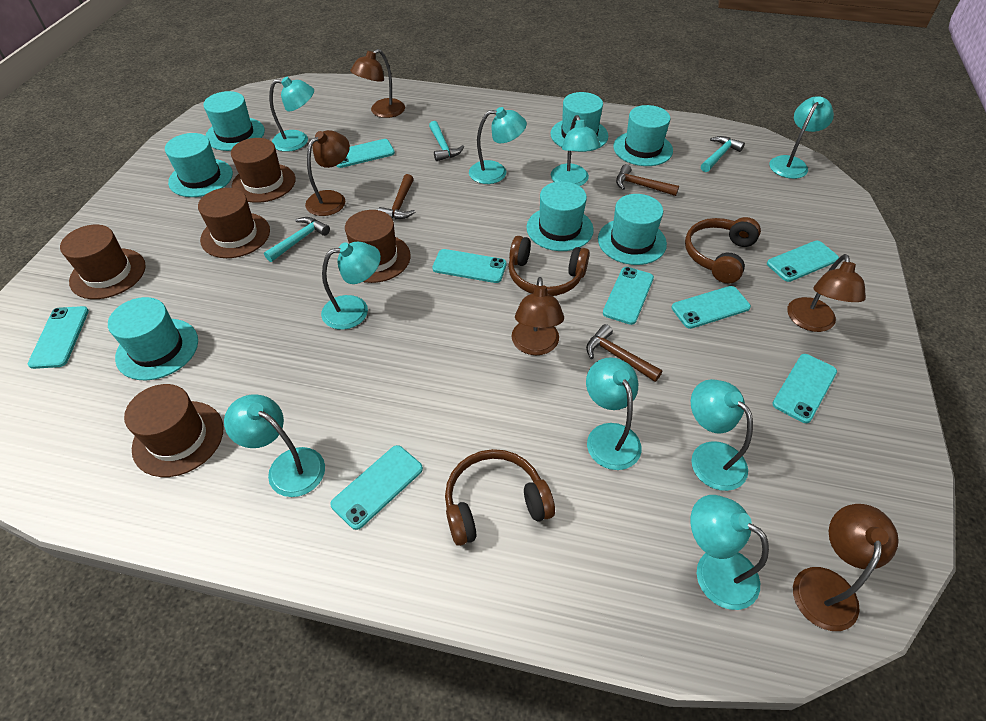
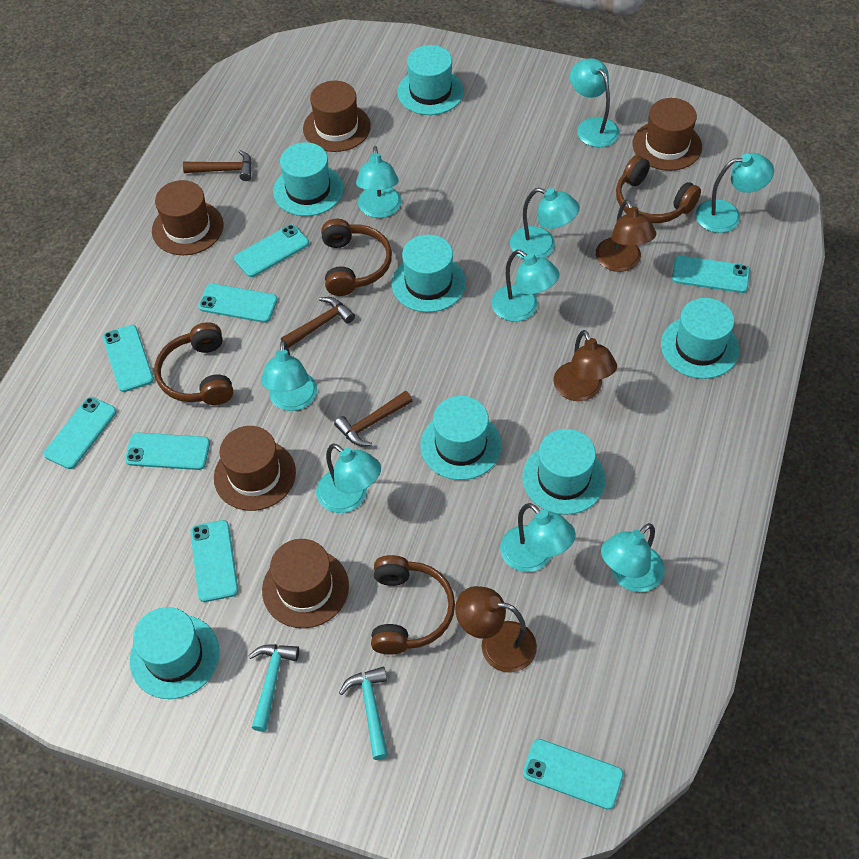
brown headphones: [445,449,555,546] [508,236,590,296] [685,217,761,283] = 3 -> [155,322,233,405] [321,219,392,296] [371,555,455,655] [616,155,701,223] = 4
brown lamp: [305,130,350,216] [350,49,405,118] [512,277,564,355] [787,254,866,332] [793,504,899,631] = 5 -> [455,586,537,673] [554,330,617,401] [596,199,656,272] = 3
turquoise hammer: [264,217,330,262] [429,121,464,161] [701,136,745,172] = 3 -> [248,644,299,732] [339,667,388,760] = 2

